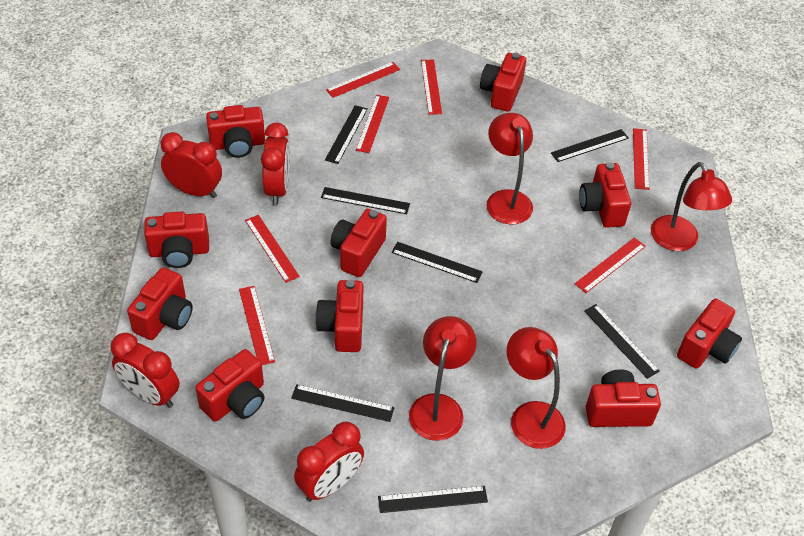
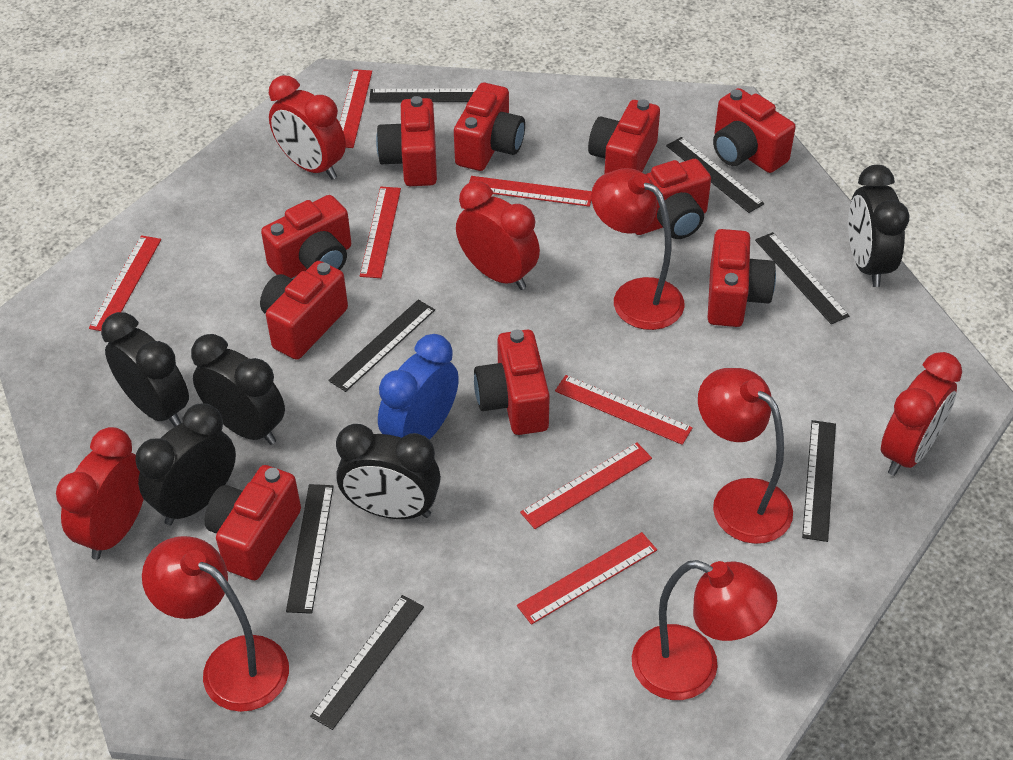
black clock: none = 0 -> [101,312,189,427] [135,403,236,526] [191,334,285,445] [336,424,441,519] [848,165,909,287] = 5
blue clock: none = 0 -> [378,334,459,440] = 1

